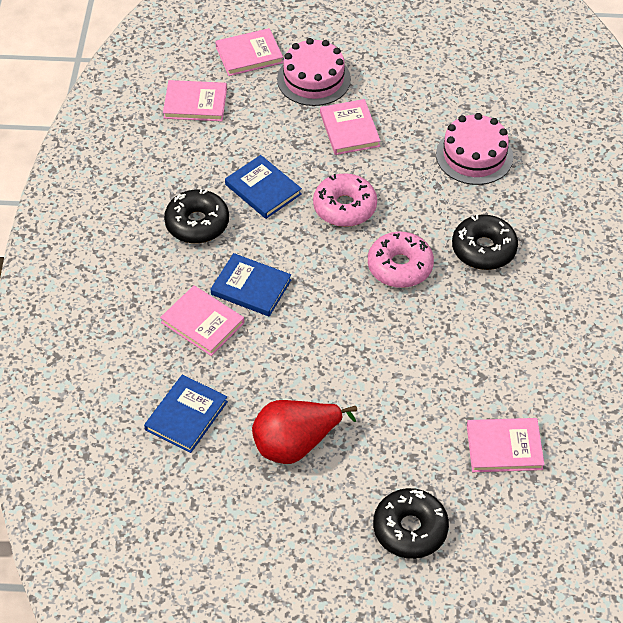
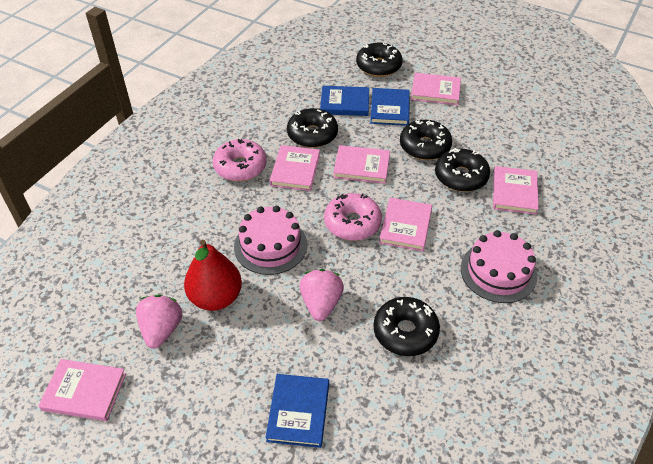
black donut: [164,189,229,244] [373,488,449,559] [452,215,518,270] = 3 -> [287,108,338,148] [356,43,403,77] [373,297,440,356] [400,120,452,160] [435,148,490,192] = 5
pink book: [160,285,244,356] [163,80,227,121] [215,28,283,76] [320,99,381,155] [467,418,545,472] = 5 -> [38,359,126,421] [270,145,320,191] [333,145,390,184] [379,198,432,251] [411,73,461,105] [493,166,539,215] = 6
pink strawberry: none = 0 -> [136,295,183,349] [300,269,344,321] = 2

